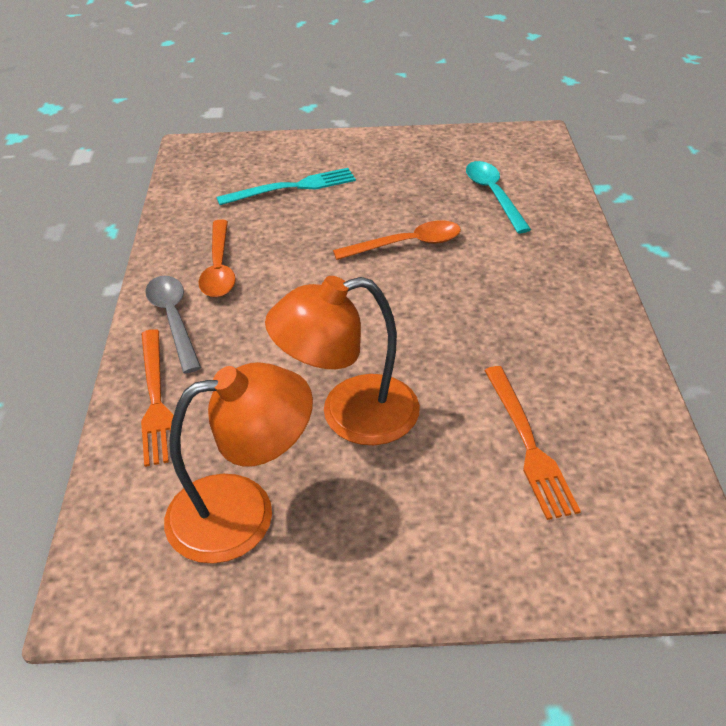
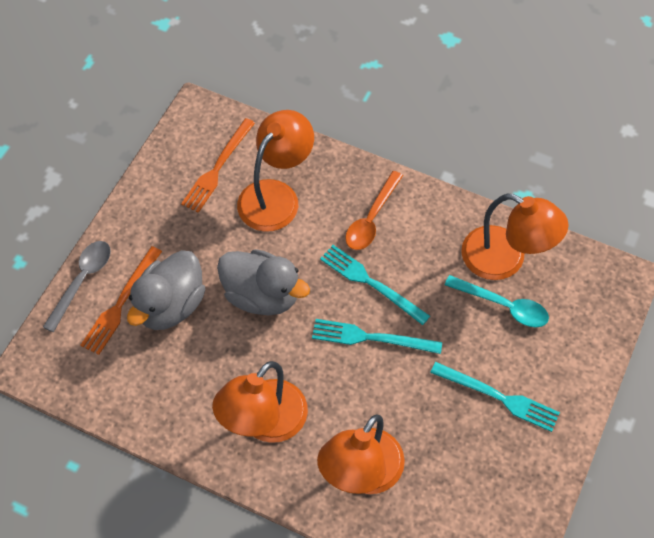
grey duck: none = 0 -> [127,250,205,330] [217,249,310,315] = 2
orange lamp: [164,362,313,564] [265,276,420,445] = 2 -> [212,361,308,443] [237,110,314,232] [317,414,405,494] [461,194,569,280] = 4
orange spoon: [199,219,236,297] [333,220,461,260] = 2 -> [345,171,403,250] = 1
turquoise fork: [217,168,356,205] = 1 -> [312,319,442,354] [320,245,430,325] [430,362,560,432] = 3

